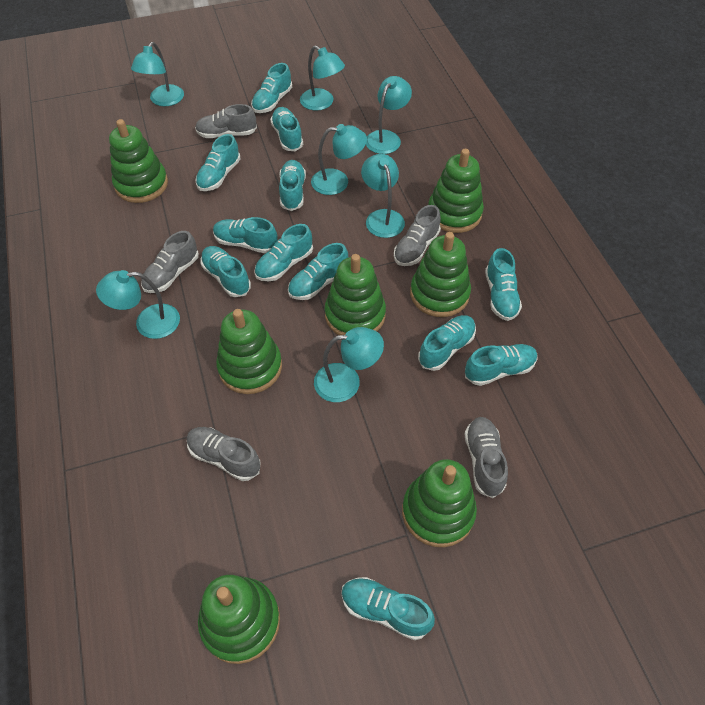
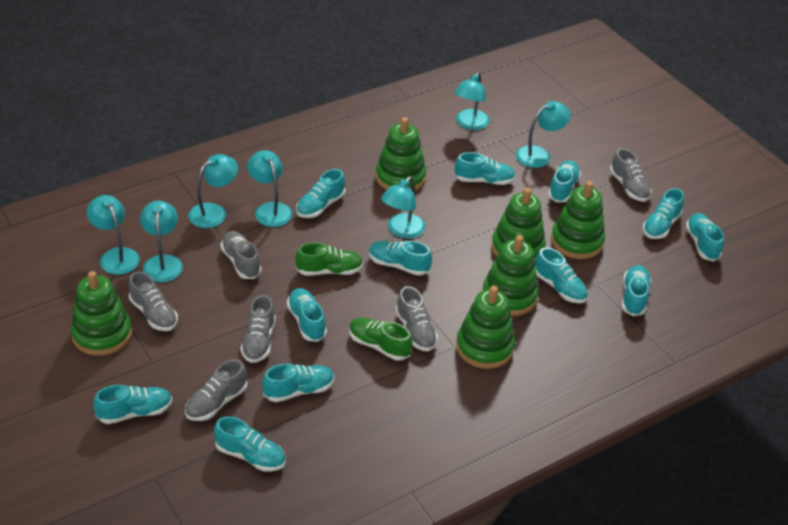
green shoe: none = 0 -> [295,243,363,276] [349,318,413,361] = 2
green stacking toy: [109,119,168,203] [198,575,280,664] [216,309,282,394] [325,254,386,335] [402,459,477,547] [410,232,471,317] [428,149,484,233] = 7 -> [71,271,132,356] [376,117,426,191] [456,286,515,369] [482,235,539,316] [491,188,546,261] [551,181,605,259] = 6
grey shoe: [141,231,199,293] [187,427,261,481] [195,104,257,138] [394,205,441,266] [464,417,508,498] = 5 -> [129,272,178,331] [185,359,248,421] [221,231,262,279] [240,295,276,363] [395,286,438,351] [610,148,652,202] = 6

